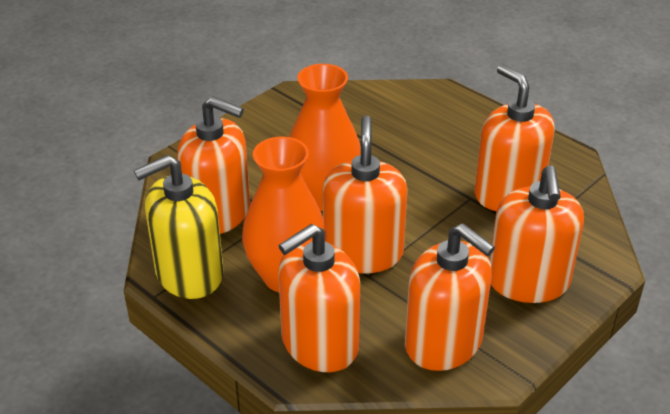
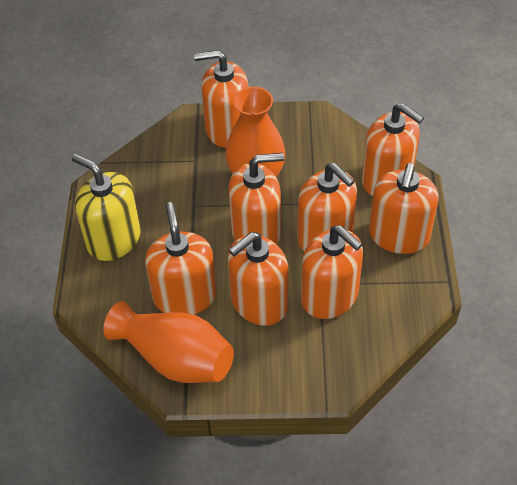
orange soap dispenser: [177,96,250,234] [278,224,360,372] [323,115,407,274] [405,223,495,371] [475,64,555,211] [490,165,584,303] = 6 -> [145,202,217,315] [194,50,249,148] [228,153,284,245] [228,232,288,326] [297,163,357,252] [301,225,363,319] [362,103,424,196] [369,163,439,254] = 8

